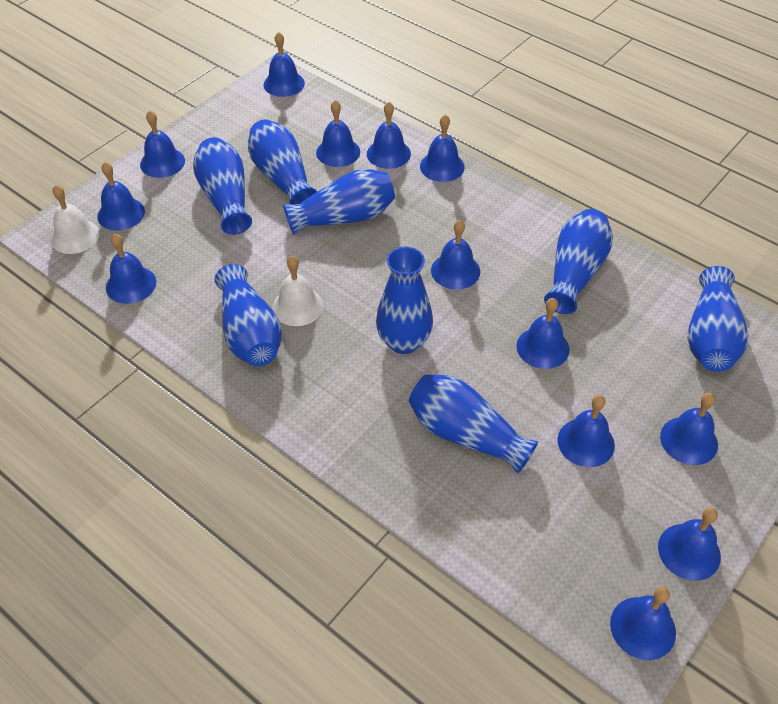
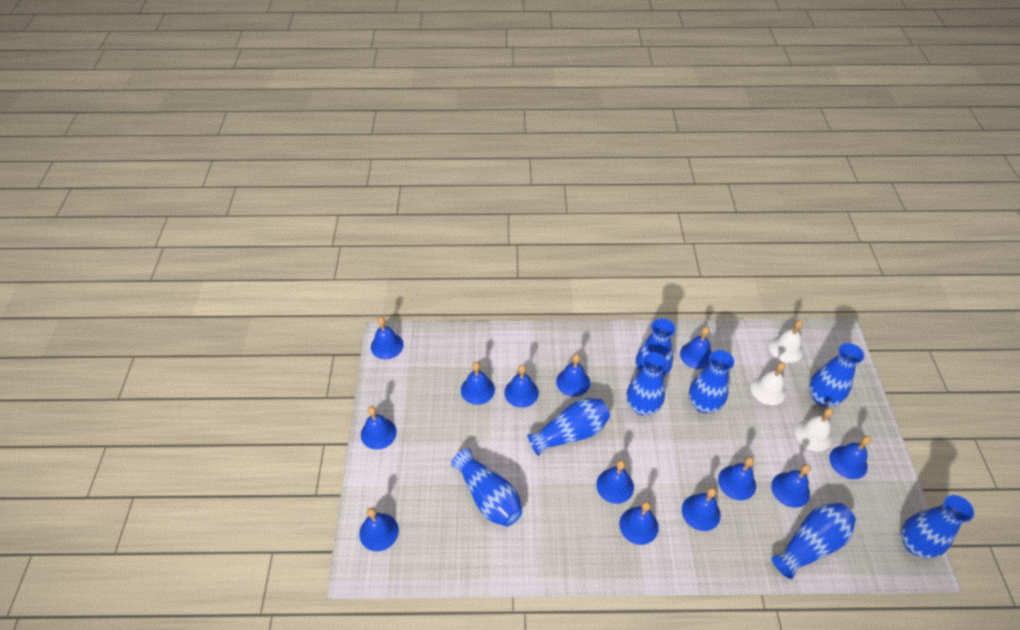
white bell: [51,185,99,254] [272,256,323,326] = 2 -> [751,362,786,405] [769,320,803,363] [795,408,833,451] = 3

